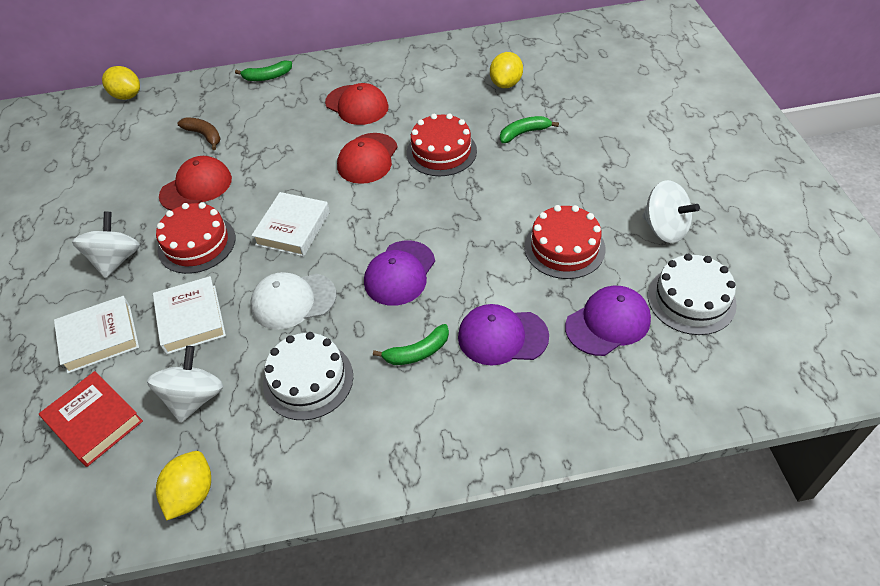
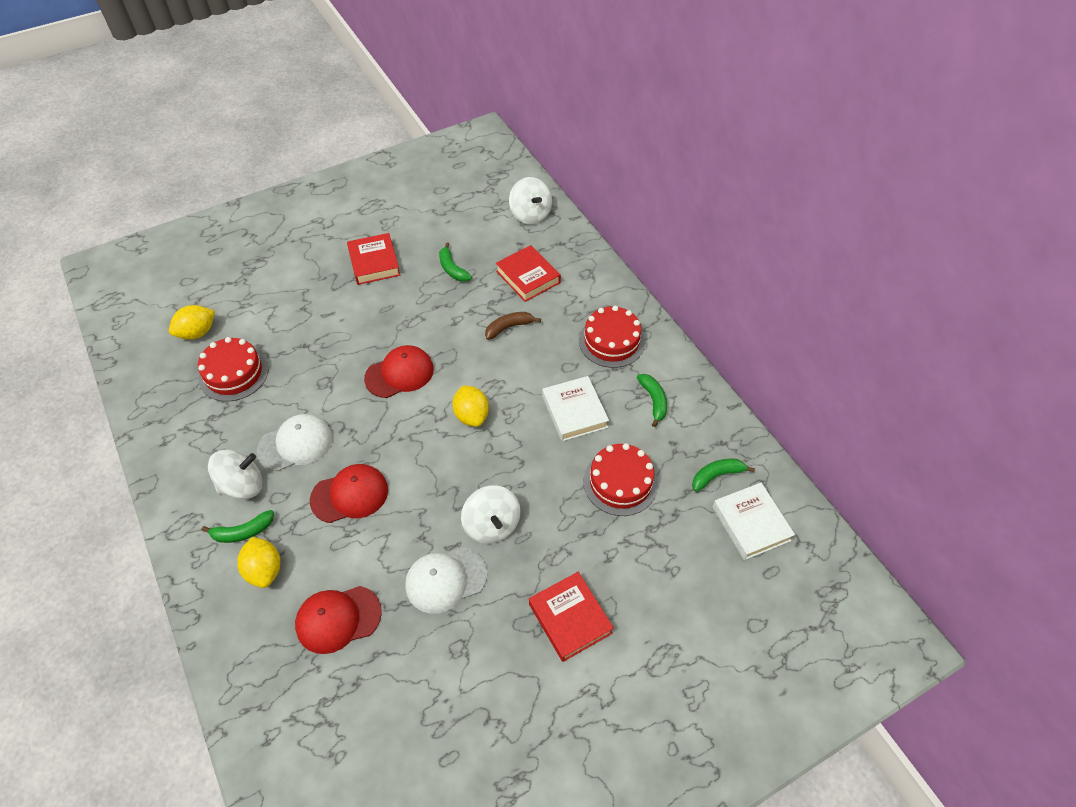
green banana: [235,61,292,81] [373,324,449,365] [500,116,559,143] = 3 -> [202,510,274,543] [439,242,472,282] [637,374,667,427] [692,459,755,492] = 4
purple cap: [364,240,435,306] [458,304,549,365] [565,286,651,356] = 3 -> none = 0
red book: [39,371,143,467] = 1 -> [347,233,400,285] [496,245,561,302] [529,572,614,662] = 3
white book: [54,296,139,374] [153,276,226,355] [252,192,330,257] = 3 -> [542,376,609,441] [713,483,795,560] = 2
white cake: [263,332,353,420] [648,254,737,335] = 2 -> none = 0
white cap: [250,272,336,330] = 1 -> [257,414,332,471] [405,547,487,614] = 2

